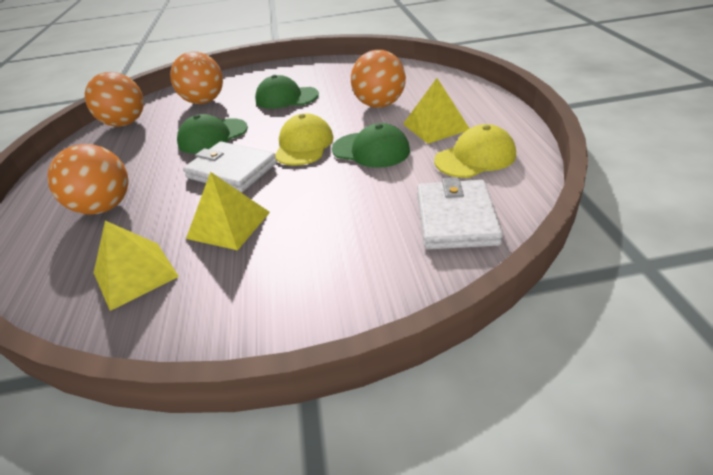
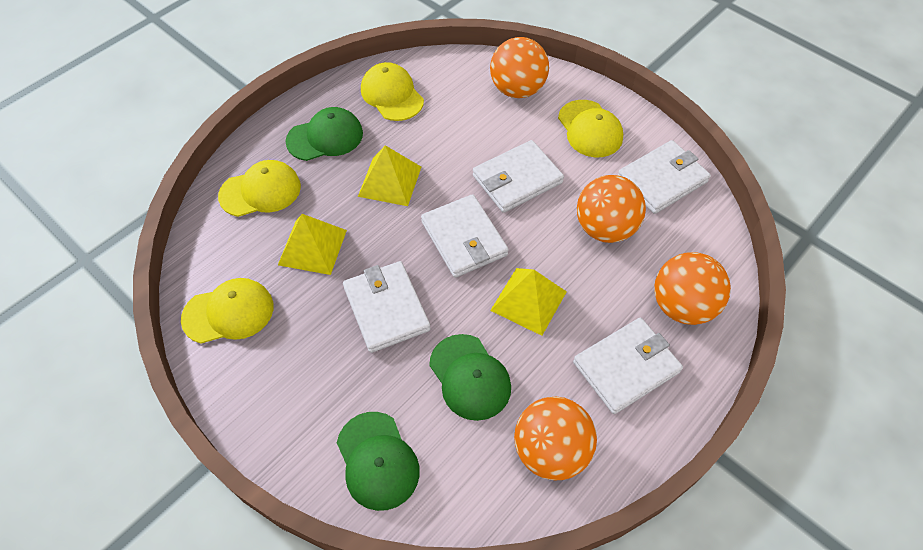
white wallet: [183,141,277,193] [417,177,503,250] = 2 -> [343,261,431,353] [421,194,509,278] [473,140,564,213] [573,317,683,414] [618,140,711,214] = 5
yellow cap: [275,113,333,166] [434,124,516,178] = 2 -> [181,278,274,343] [218,160,301,217] [361,62,424,121] [558,100,623,157] = 4

